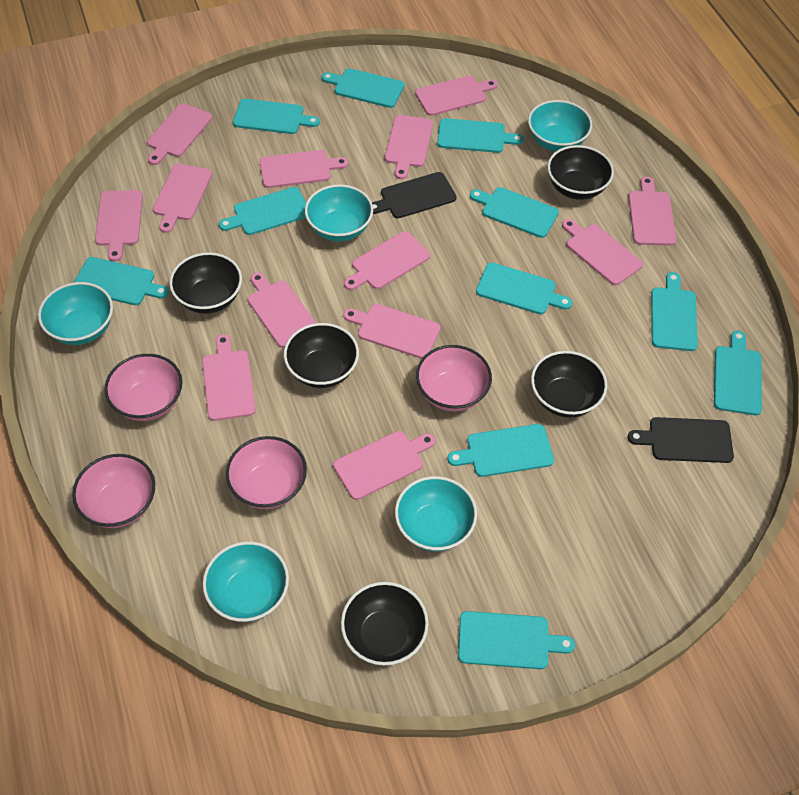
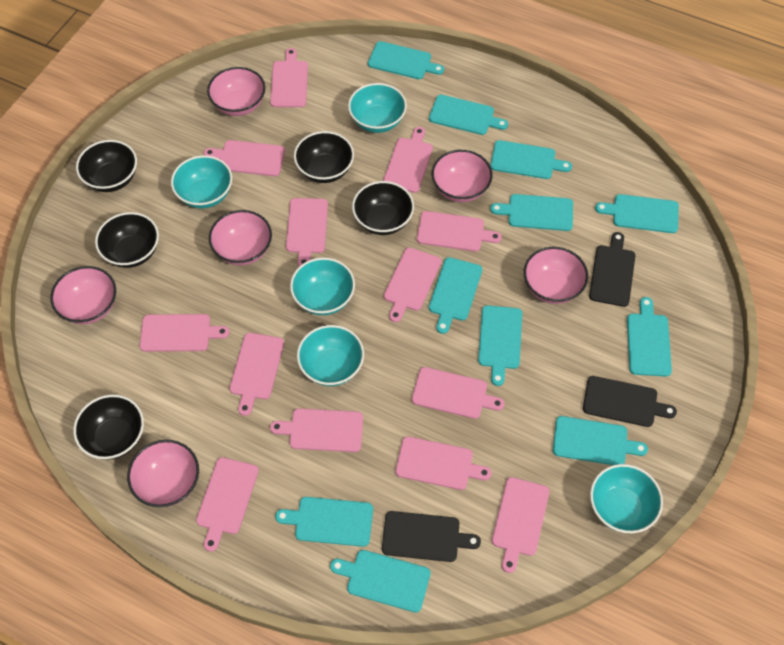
black cutting board: [372,172,457,218] [627,417,734,463] = 2 -> [382,511,481,562] [583,376,677,427] [589,232,635,307] = 3
pink bowl: [72,454,155,528] [104,354,182,421] [226,436,307,509] [416,345,492,412] = 4 -> [50,266,116,324] [127,440,199,507] [207,67,266,116] [209,210,272,266] [432,150,493,202] [524,247,588,304] = 6

